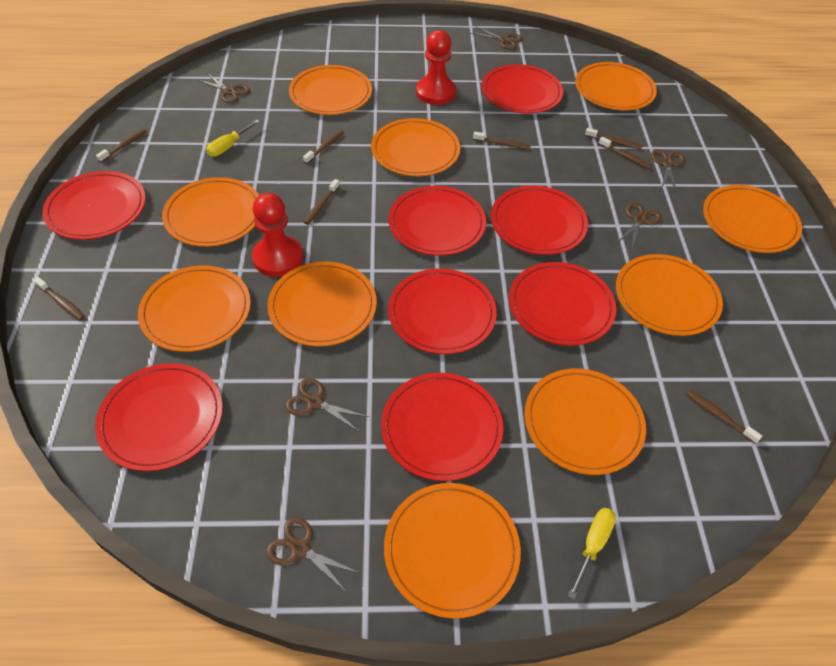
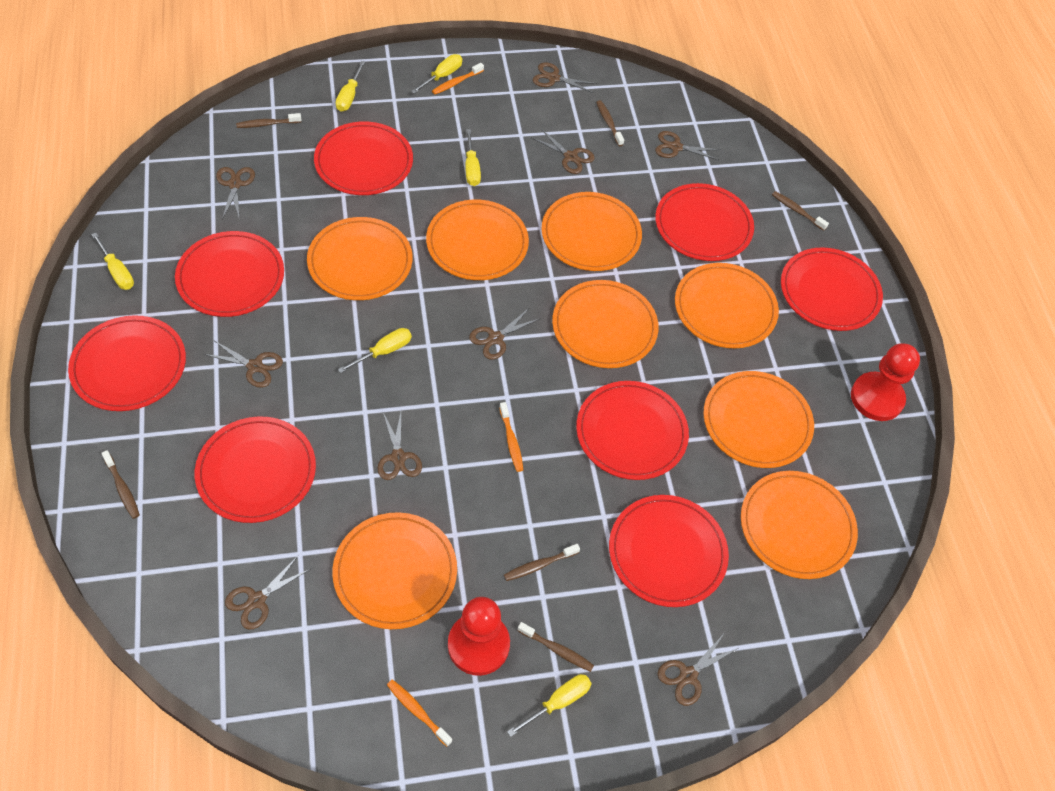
brown scissors: [198,73,250,103] [266,517,359,591] [285,378,369,432] [471,26,523,50] [616,203,662,250] [651,149,685,192] = 6 -> [204,340,283,388] [216,167,255,220] [225,556,310,630] [378,412,422,480] [469,307,541,360] [532,129,595,174] [533,62,597,93] [655,131,721,160] [658,635,738,706] = 9
brown toothbrush: [34,277,85,320] [96,129,147,163] [303,130,344,164] [304,179,340,225] [473,132,531,149] [585,128,643,149] [598,137,652,169] [687,390,762,444] = 8 -> [102,450,140,519] [236,113,302,128] [504,544,580,581] [518,622,594,672] [596,100,624,146] [772,191,829,231] = 6
orange plate: [138,265,251,352] [162,177,259,247] [267,262,377,347] [289,65,372,115] [371,118,460,176] [384,483,521,618] [524,368,646,475] [575,62,657,110] [616,254,723,336] [703,185,802,253] = 10 -> [307,217,413,300] [332,512,457,629] [426,200,529,280] [541,192,642,271] [552,280,659,368] [675,263,779,348] [703,371,814,468] [741,471,858,579] = 8
orange toothbrush: none = 0 -> [387,680,452,747] [432,63,484,95] [499,402,523,472] = 3
yellow screwdriver: [206,120,260,157] [568,508,616,600] = 2 -> [91,233,134,290] [336,61,365,112] [338,328,412,373] [411,54,462,94] [466,129,481,186] [507,674,591,737] = 6

